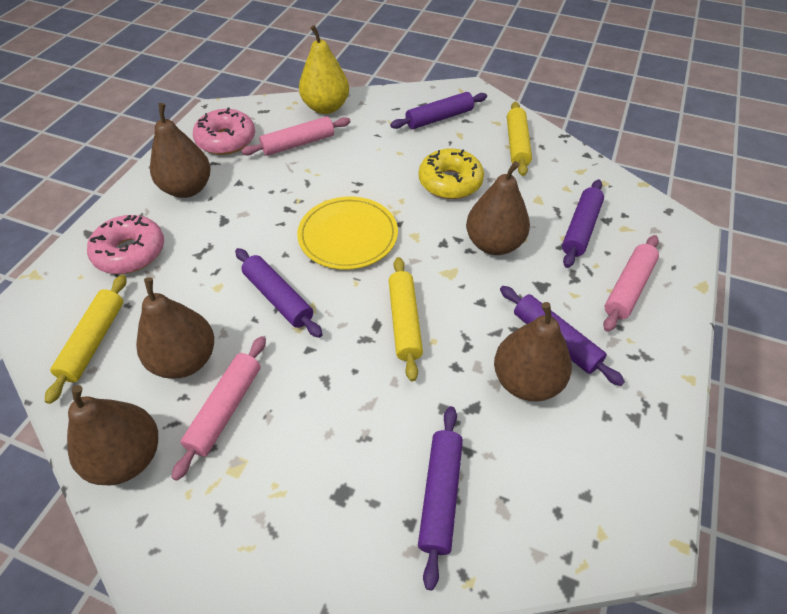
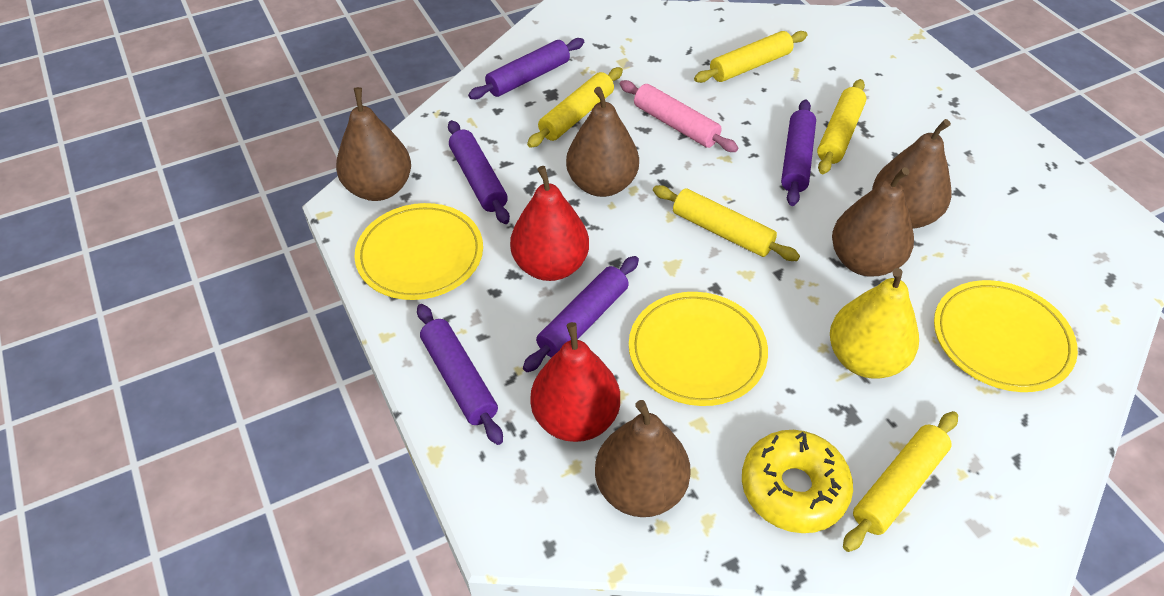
pink donut: [87,215,164,274] [193,108,255,155] = 2 -> none = 0
pink rolling pin: [171,336,266,481] [241,116,351,156] [603,235,659,332] = 3 -> [620,80,738,152] = 1
red pear: none = 0 -> [510,166,589,281] [530,322,620,442] = 2
yellow plate: [297,197,398,270] = 1 -> [354,203,483,300] [629,292,768,406] [934,280,1078,392] = 3
yellow rolling pin: [45,275,126,404] [389,257,423,381] [507,102,532,176] = 3 -> [527,67,623,148] [653,185,800,261] [694,31,807,83] [817,79,867,174] [843,411,958,552] = 5

